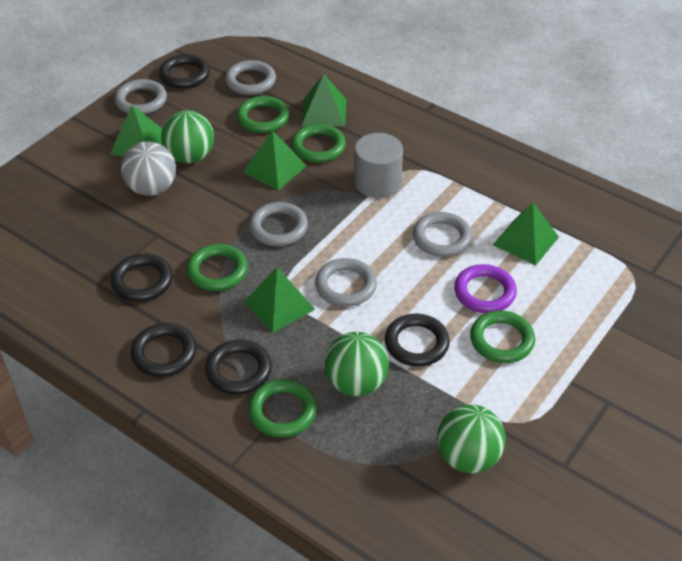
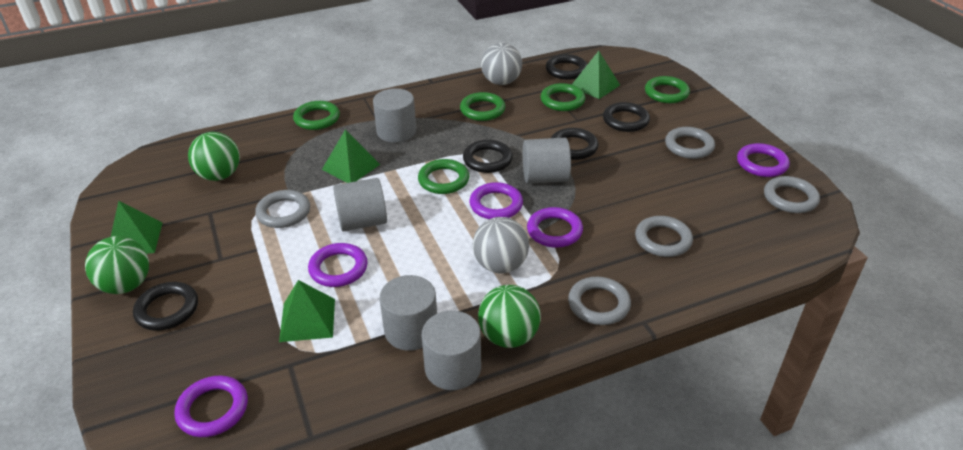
green pyramid: [110,105,162,156] [243,130,307,191] [244,267,315,333] [301,74,347,127] [493,202,559,266] = 5 -> [111,201,162,254] [279,280,335,342] [322,129,380,183] [572,51,620,99] = 4
grey ball: [121,141,176,196] = 1 -> [473,217,529,273] [481,43,522,85] = 2
grey cylinder: [354,133,403,198] = 1 -> [333,178,387,231] [373,88,416,142] [380,275,437,351] [422,311,481,390] [523,138,571,183] = 5
purple ring: [454,264,517,313] = 1 -> [174,375,248,437] [308,243,368,287] [469,182,523,219] [527,207,583,248] [737,143,790,177] = 5

